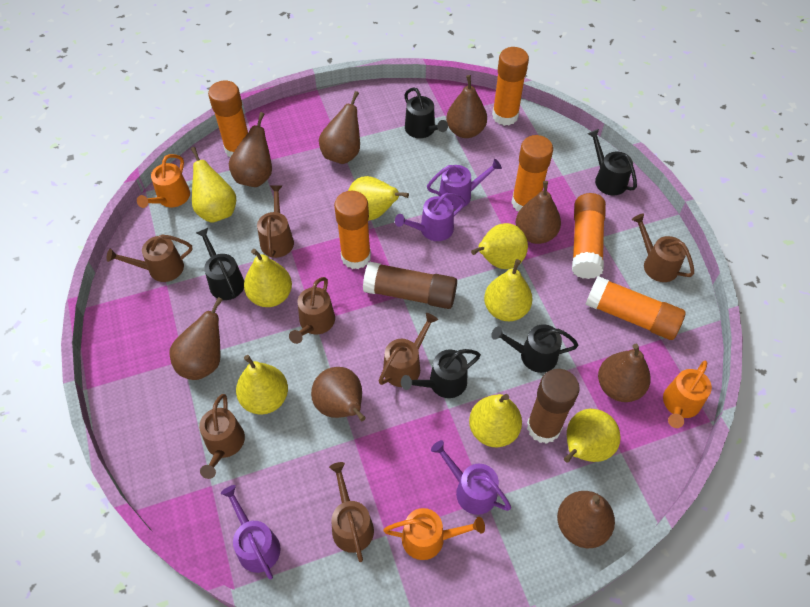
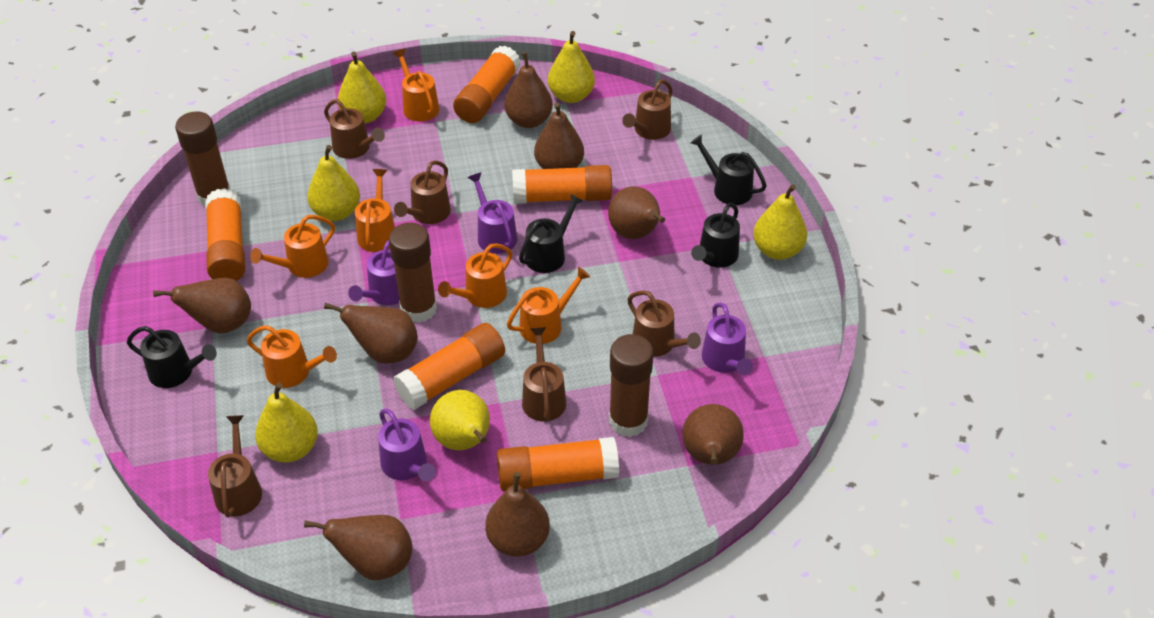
black watering can: [196,228,244,300] [401,349,481,398] [404,87,448,138] [491,324,579,373] [588,129,637,195] = 5 -> [127,326,217,388] [519,194,583,273] [690,134,767,205] [691,203,740,268] = 4
brown glue stick: [363,262,457,309] [527,369,580,444] = 2 -> [175,111,231,206] [389,223,437,323] [609,334,654,437] = 3
brown watering can: [107,235,193,282] [199,394,245,479] [257,185,294,258] [289,277,335,344] [329,462,374,562] [379,313,438,387] [632,214,694,282] = 7 -> [208,415,262,518] [324,99,385,159] [394,160,451,224] [522,327,566,421] [622,79,673,140] [627,290,701,357] = 6
orange glue stick: [208,81,248,157] [334,191,371,269] [492,47,529,126] [511,135,553,211] [572,193,606,279] [585,276,686,340] = 6 -> [205,188,245,281] [393,323,505,410] [453,46,521,123] [497,437,619,491] [512,165,612,204] = 5
orange watering can: [137,154,190,208] [383,508,485,560] [663,361,712,428] = 3 -> [247,325,337,388] [250,215,335,278] [355,169,395,252] [393,49,439,122] [438,243,512,308] [507,267,590,344] = 6
yellow pear: [191,147,236,223] [236,355,288,414] [244,249,292,307] [348,176,409,221] [469,394,522,447] [471,223,528,269] [484,259,532,321] [564,409,620,463] = 8 -> [255,382,318,463] [307,145,360,221] [338,52,386,123] [430,390,490,450] [548,31,595,103] [753,184,807,260] = 6

